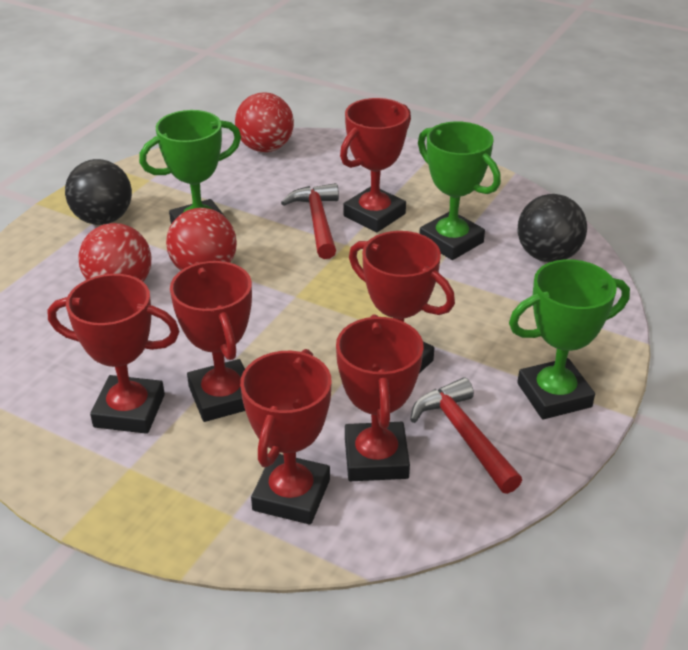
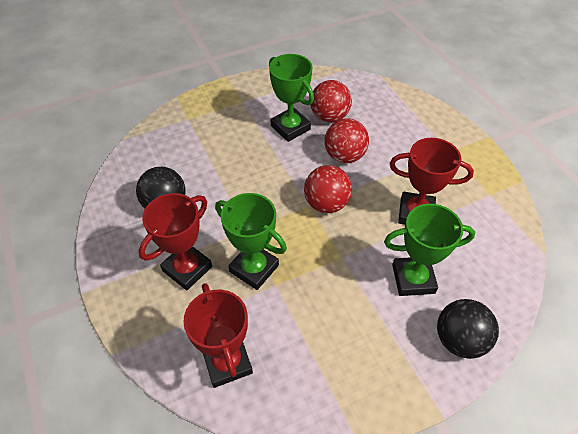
red hammer: [281,183,339,259] [410,377,522,494] = 2 -> none = 0
red trophy: [48,274,180,434] [170,261,252,422] [240,349,332,525] [336,314,423,481] [340,98,411,232] [349,231,455,373] = 6 -> [139,193,212,290] [183,283,253,388] [389,138,474,225] = 3

